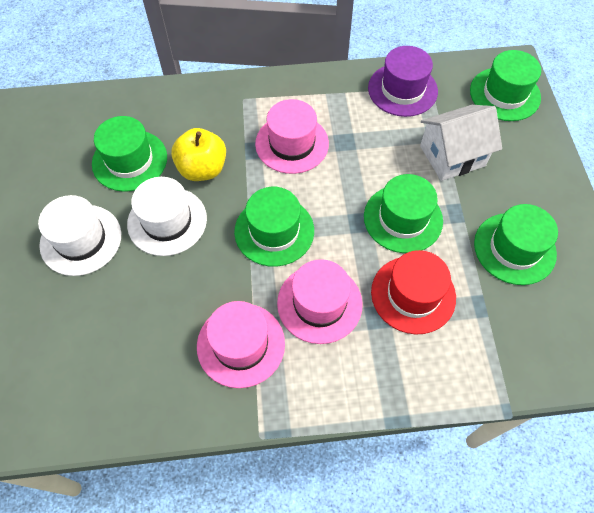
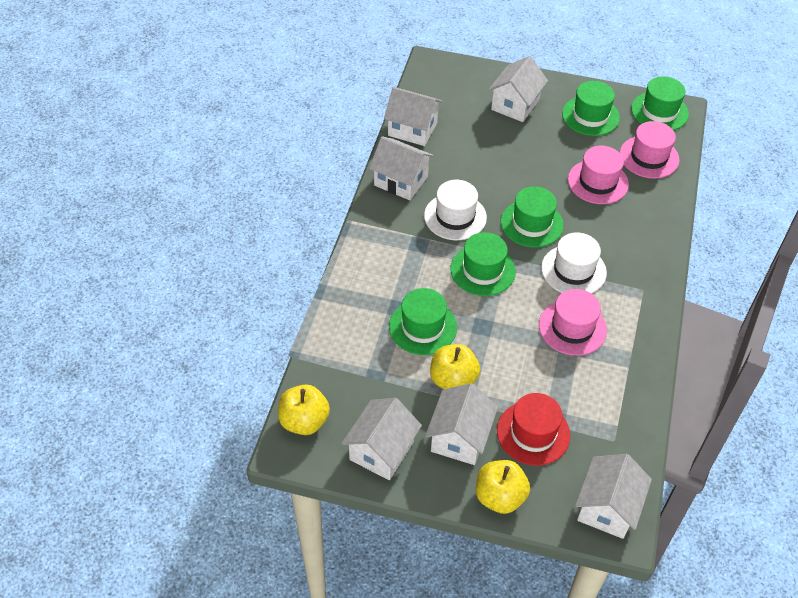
purple hat: [368,46,438,117] = 1 -> none = 0
white house: [420,105,502,181] = 1 -> [342,398,422,480] [369,136,434,200] [384,87,443,146] [425,383,498,465] [488,56,548,122] [575,454,652,539] = 6
yellow apple: [171,128,226,181] = 1 -> [278,384,330,435] [430,344,480,389] [476,460,530,514] = 3

